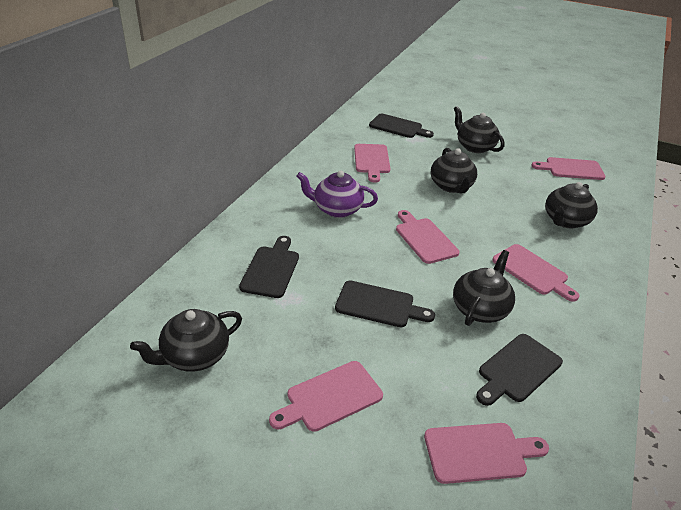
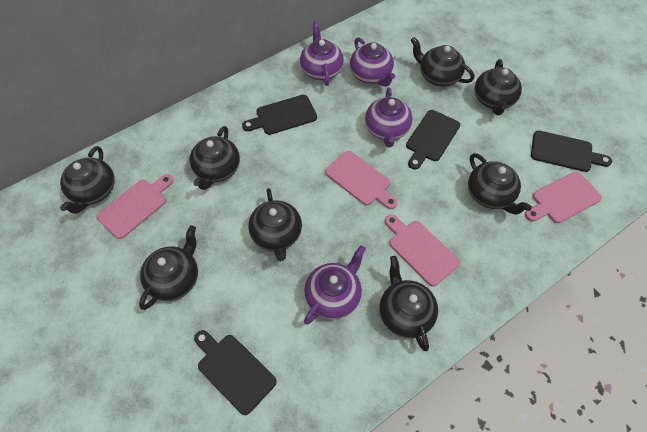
black teapot: [130,309,242,372] [431,148,477,193] [453,250,515,326] [454,106,505,153] [545,182,598,228] = 5 -> [60,146,115,214] [139,225,198,310] [190,126,240,190] [248,188,302,261] [379,256,438,351] [411,37,474,86] [468,153,532,215] [475,59,522,115] = 8
pink cutting board: [269,361,383,432] [354,144,391,183] [396,210,459,264] [424,423,549,484] [492,244,579,302] [532,157,606,180] = 6 -> [97,174,174,239] [325,151,398,209] [385,214,460,286] [525,172,602,223] = 4
purple teapot: [296,170,378,218] = 1 -> [300,21,344,86] [304,245,366,325] [350,37,395,87] [365,87,413,147] = 4

